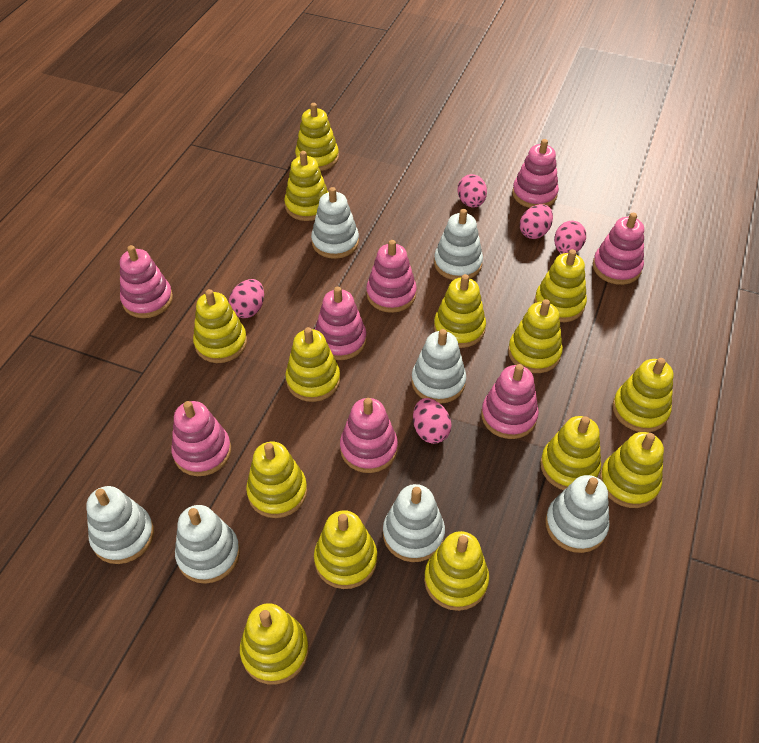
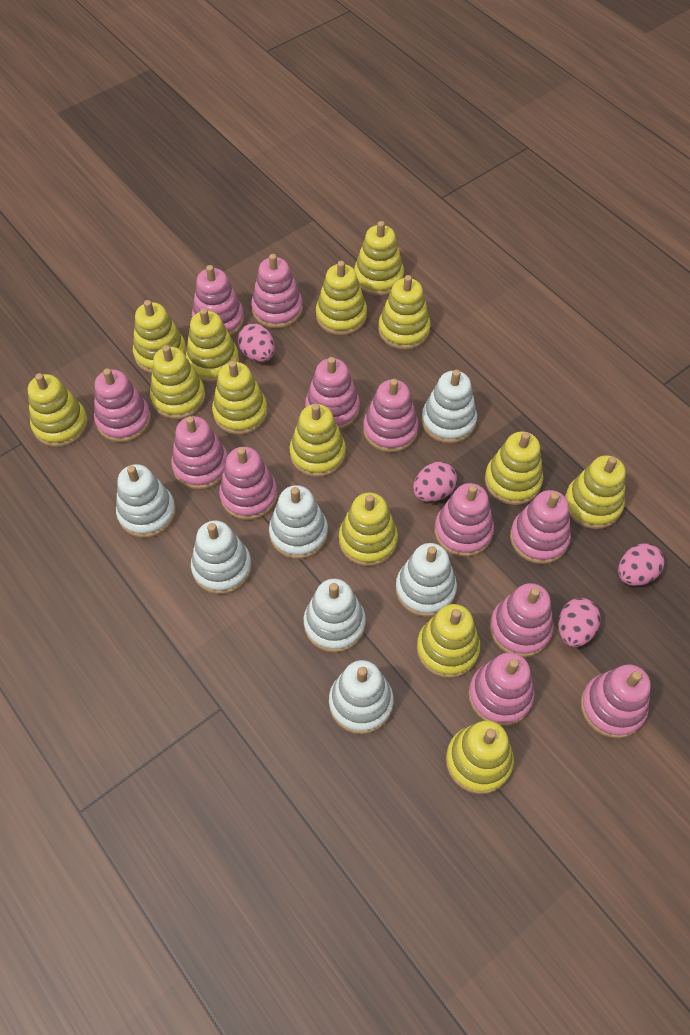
pink egg: [229,279,264,318] [413,398,452,444] [457,174,487,208] [520,204,553,239] [554,221,586,254] = 5 -> [238,323,275,362] [413,462,457,502] [558,598,600,647] [618,543,665,586] = 4
pink stacking toy: [120,245,173,318] [171,401,231,476] [315,286,367,360] [340,398,398,473] [366,240,417,313] [481,364,539,439] [512,139,559,208] [593,213,644,285] = 8 -> [94,368,151,443] [171,416,228,490] [192,265,244,336] [219,447,277,520] [251,254,303,329] [305,357,360,430] [363,379,419,453] [434,483,494,557] [468,652,535,726] [490,583,554,657] [510,490,571,564] [581,664,651,739] = 12

